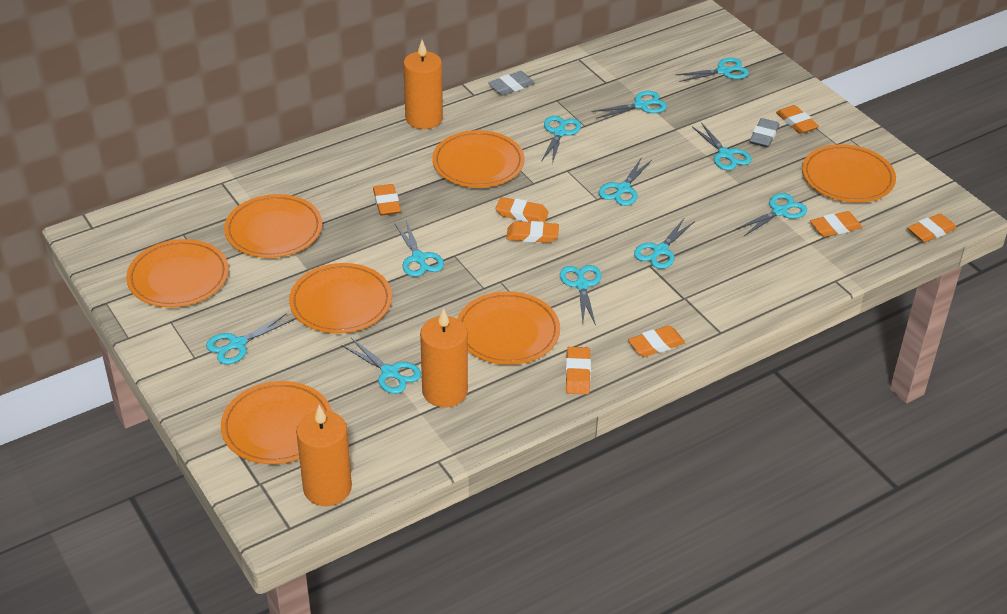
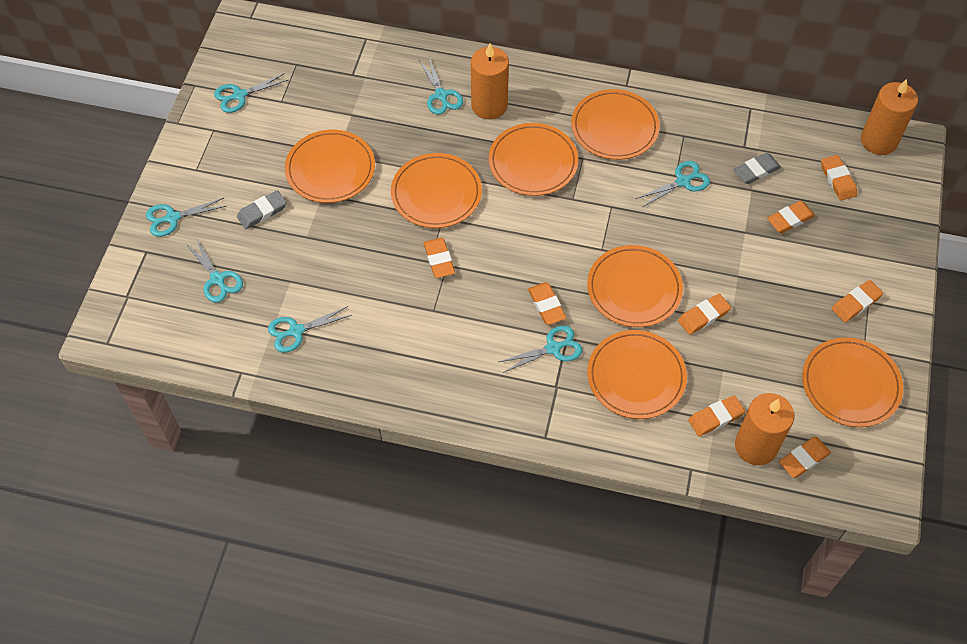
turquoise scissors: [206,313,294,364] [341,338,421,394] [395,221,444,277] [541,116,581,164] [560,265,601,325] [592,91,667,119] [599,157,652,206] [634,217,695,269] [676,58,749,82] [692,123,751,170] [736,193,807,236] = 11 -> [146,198,226,237] [186,238,243,303] [214,73,288,113] [268,306,352,352] [419,57,463,115] [499,325,582,373] [636,161,710,207] = 7

